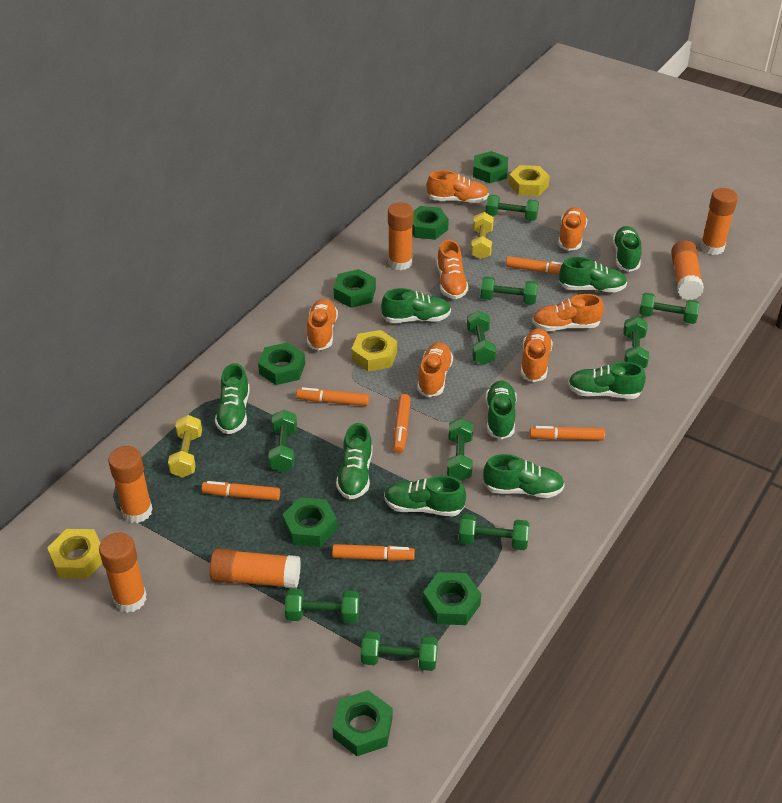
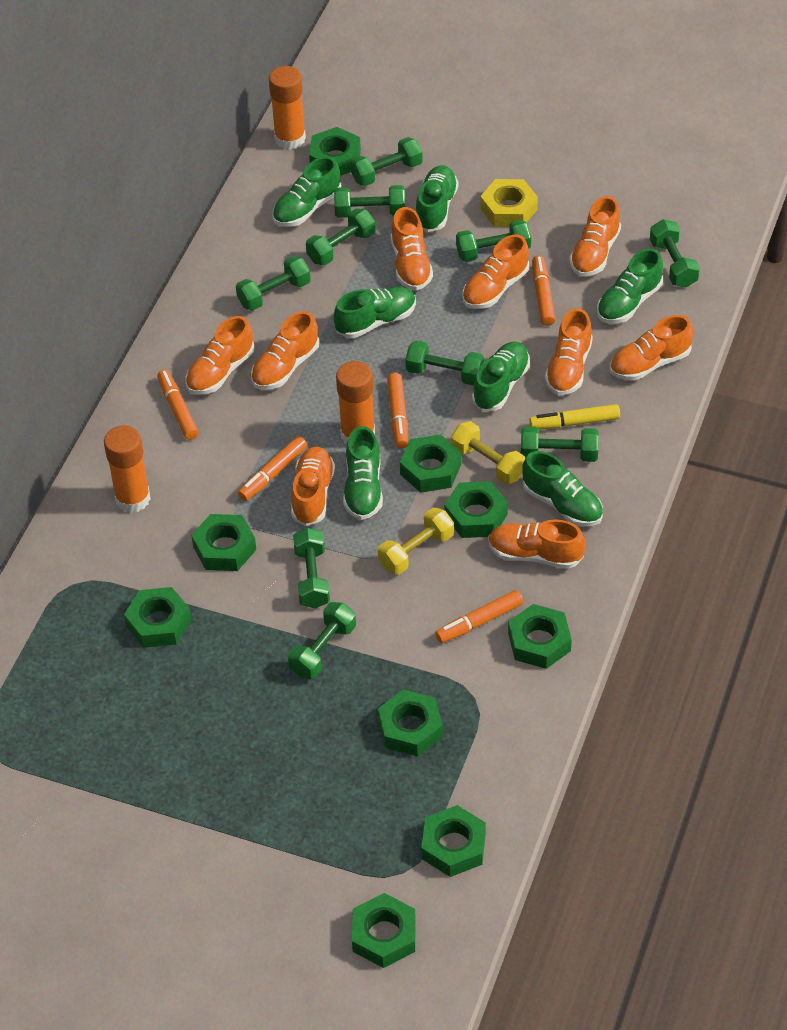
green nut: [258,342,305,385] [282,498,337,547] [332,690,393,756] [334,269,376,308] [412,206,449,240] [423,572,481,625] [473,151,508,183] = 7 -> [124,587,191,648] [191,514,256,571] [309,127,361,176] [352,893,416,968] [378,689,443,757] [400,434,461,493] [421,805,486,877] [444,481,508,538] [508,604,572,669] = 9
green shoe: [215,363,250,434] [336,423,372,499] [381,288,451,323] [384,475,466,517] [483,454,565,498] [486,381,517,439] [559,257,627,293] [568,362,646,399] [613,226,642,272] = 9 -> [273,156,341,227] [334,286,416,338] [343,426,383,520] [416,165,458,232] [472,341,530,411] [522,451,603,526] [597,249,663,323] = 7
orange glue stick: [99,532,147,613] [108,446,153,523] [210,548,301,589] [388,203,414,270] [671,240,704,300] [700,188,738,255] = 6 -> [104,425,151,513] [269,66,306,150] [336,361,375,444] = 3
orange marker: [202,481,280,501] [296,387,369,406] [332,544,415,561] [393,394,411,453] [506,256,563,274] [529,426,605,441] = 6 -> [157,370,199,440] [238,436,307,501] [387,373,408,448] [435,590,523,643] [532,256,555,326] = 5
orange shoe: [307,299,338,351] [417,342,453,397] [427,170,489,203] [437,240,469,299] [521,328,553,382] [532,294,604,331] [558,207,588,251] = 7 -> [185,316,254,395] [251,311,319,390] [291,447,335,526] [391,207,433,291] [462,235,529,309] [488,520,585,569] [545,308,593,395] [570,196,621,276] [610,315,693,380] = 9
yellow marker: none = 0 -> [530,404,620,429] = 1
yellow nut: [47,529,102,579] [351,330,397,371] [509,165,550,196] = 3 -> [480,179,538,227] = 1

